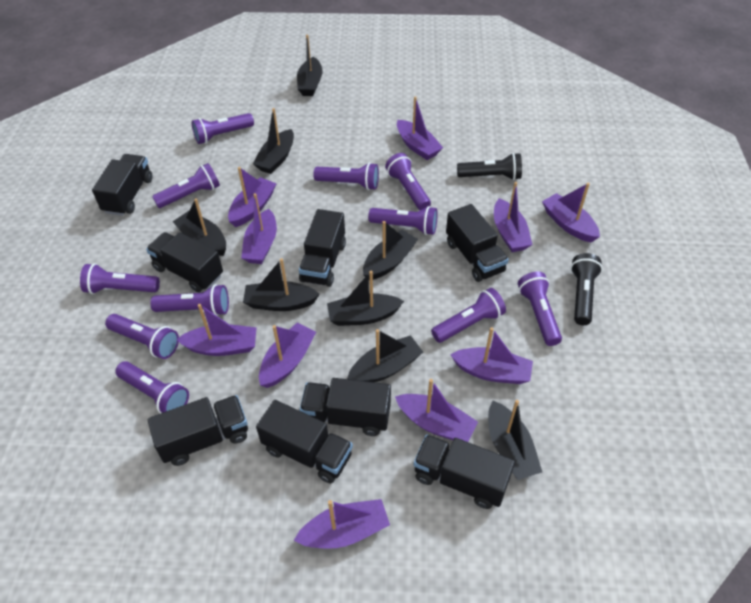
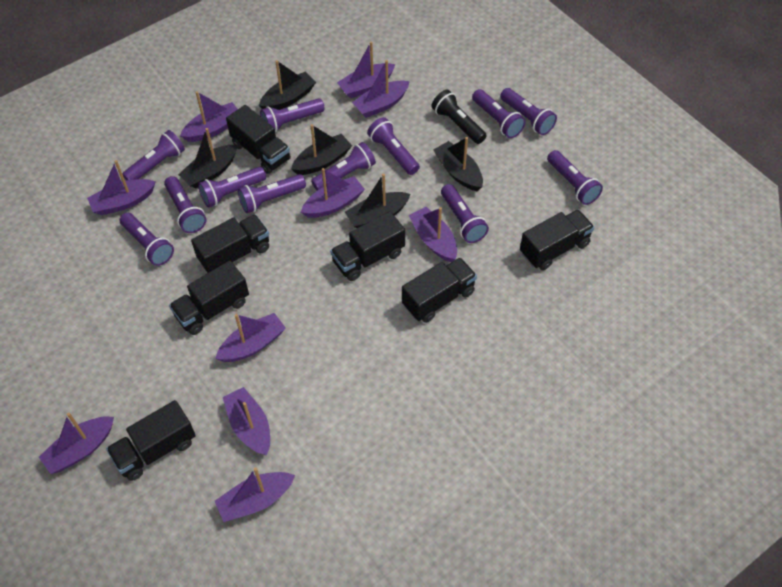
black boat: [173,198,226,256] [243,258,320,311] [253,108,294,174] [297,34,322,96] [327,270,404,326] [347,329,423,382] [363,221,418,280] [488,400,542,480] = 8 -> [178,128,237,189] [259,60,316,110] [291,124,352,175] [345,174,411,228] [433,137,483,191] = 5
black flashlight: [457,153,522,180] [571,253,603,325] = 2 -> [432,90,487,144] = 1
black truck: [92,154,153,216] [146,232,223,292] [148,395,248,466] [256,400,353,484] [299,209,346,287] [300,378,391,436] [413,435,515,509] [446,204,509,282] = 8 -> [106,400,196,481] [169,261,249,335] [191,214,269,273] [226,105,291,174] [330,211,405,281] [402,258,477,323] [520,210,594,270] = 7
purple flashlight: [80,263,160,294] [105,314,179,359] [115,361,189,413] [150,284,229,316] [152,163,220,208] [192,113,254,144] [313,163,379,190] [368,206,438,235] [385,153,431,210] [431,288,506,343] [518,271,562,346] = 11 -> [120,213,174,266] [122,130,185,181] [164,176,206,233] [198,167,266,208] [238,174,306,213] [260,98,325,133] [311,142,376,191] [367,117,420,175] [441,184,489,243] [472,89,526,138] [500,88,557,135] [547,150,603,205] = 12

